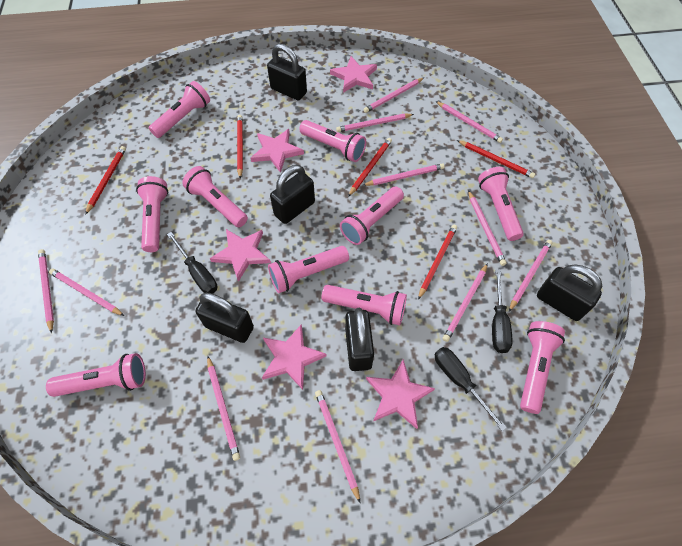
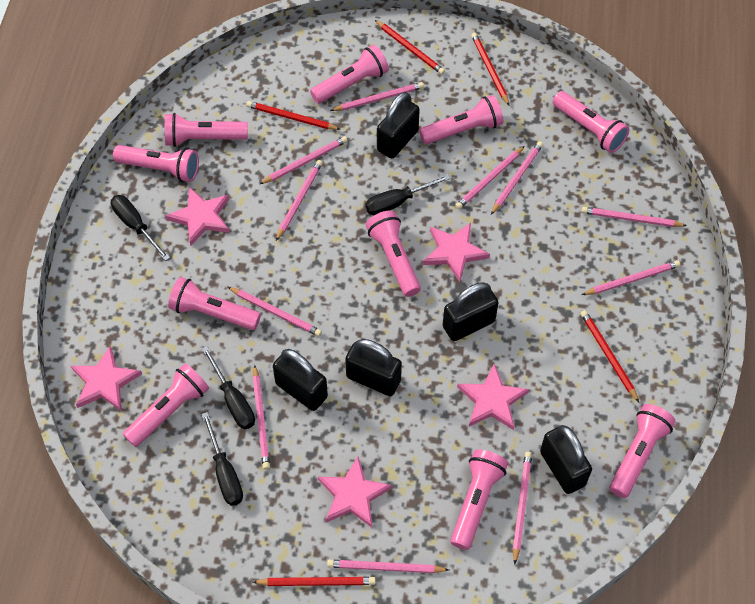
black screwdriver: [167,232,217,294] [435,347,507,431] [492,269,512,353] = 3 -> [111,195,170,261] [202,346,255,429] [202,412,243,506] [365,174,451,215] = 4

